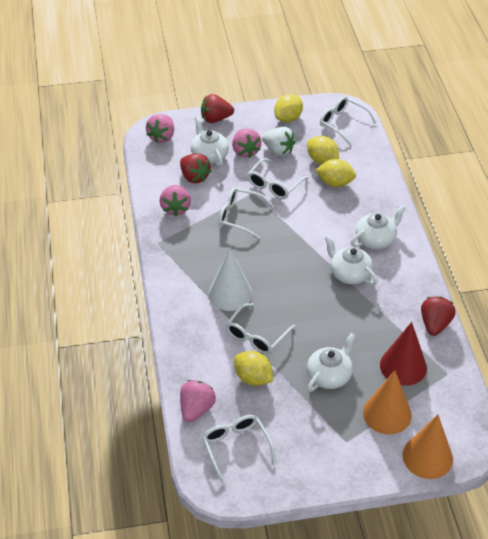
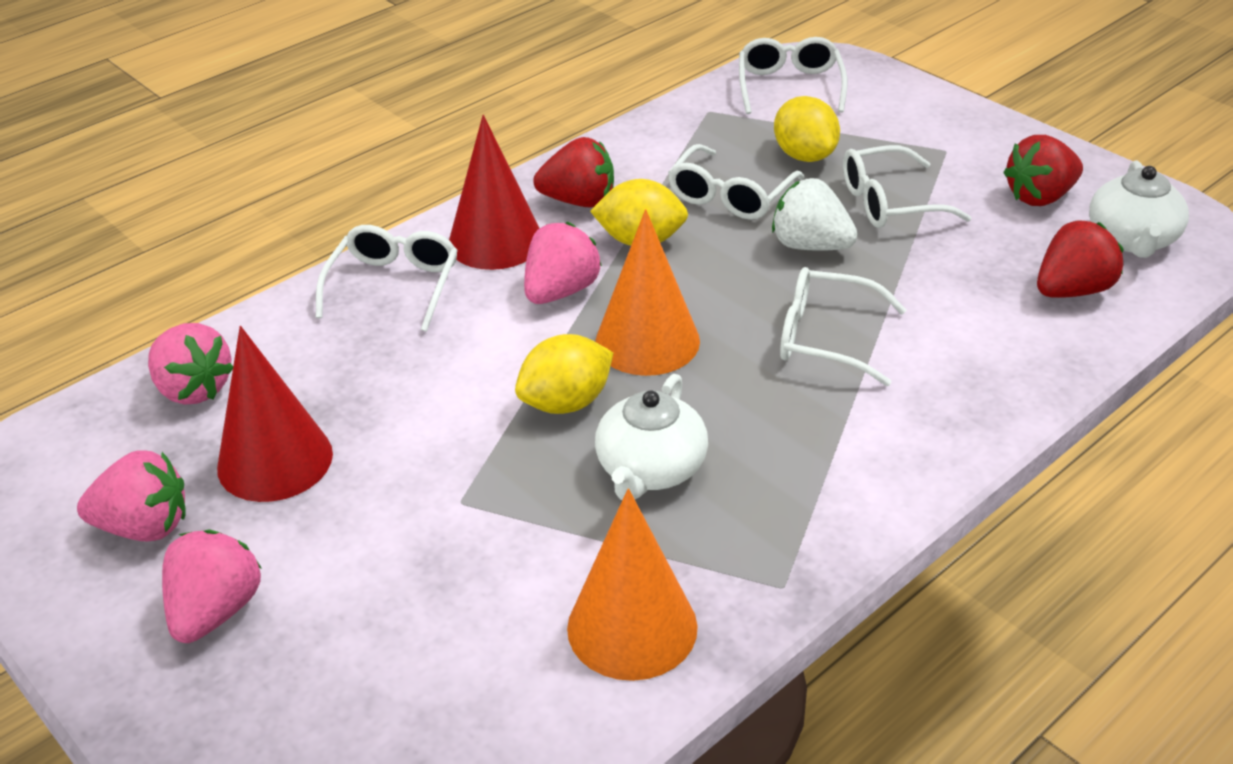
red cone: [380,322,427,386] = 1 -> [217,326,333,502] [449,115,540,270] = 2
white cone: [208,249,253,311] = 1 -> none = 0
white teapot: [191,117,229,167] [307,333,356,392] [325,235,378,285] [351,205,406,249] = 4 -> [595,374,708,500] [1089,160,1189,258] = 2
yellow lemon: [234,351,273,386] [274,94,303,122] [307,136,339,164] [316,159,356,187] = 4 -> [515,334,613,414] [590,179,688,246] [774,96,840,162] = 3

